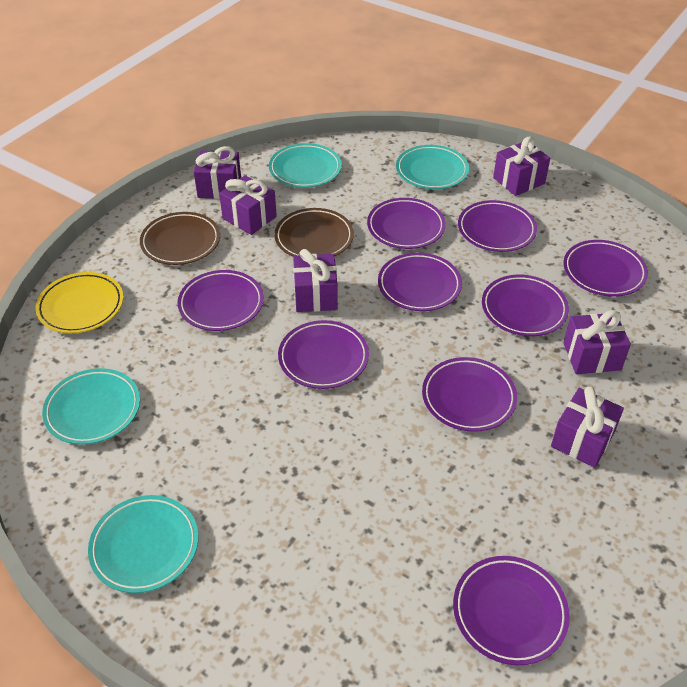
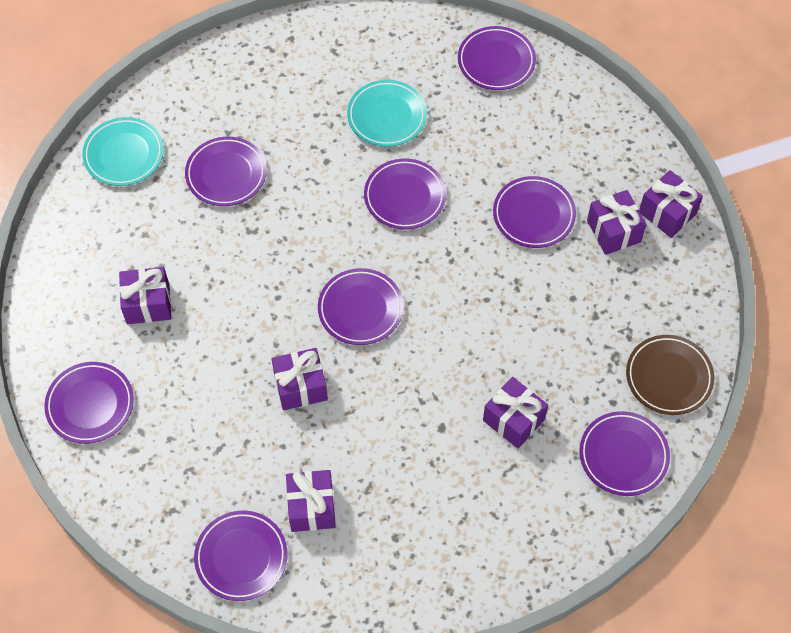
brown plate: [140,212,220,265] [274,208,354,257] = 2 -> [626,335,714,415] = 1
purple plate: [178,270,264,331] [278,320,369,389] [367,198,446,249] [378,253,462,311] [422,357,517,432] [453,556,570,665] [458,200,537,252] [482,275,569,336] [564,240,648,297] = 9 -> [44,362,134,444] [185,136,267,206] [194,511,288,601] [318,268,403,345] [364,159,446,229] [458,26,536,90] [493,176,576,248] [579,411,670,496] = 8
turquoise plate: [42,368,140,445] [88,495,198,593] [269,143,342,188] [396,145,469,189] = 4 -> [82,117,164,186] [347,80,427,147] = 2
yellow plate: [35,272,123,333] = 1 -> none = 0

